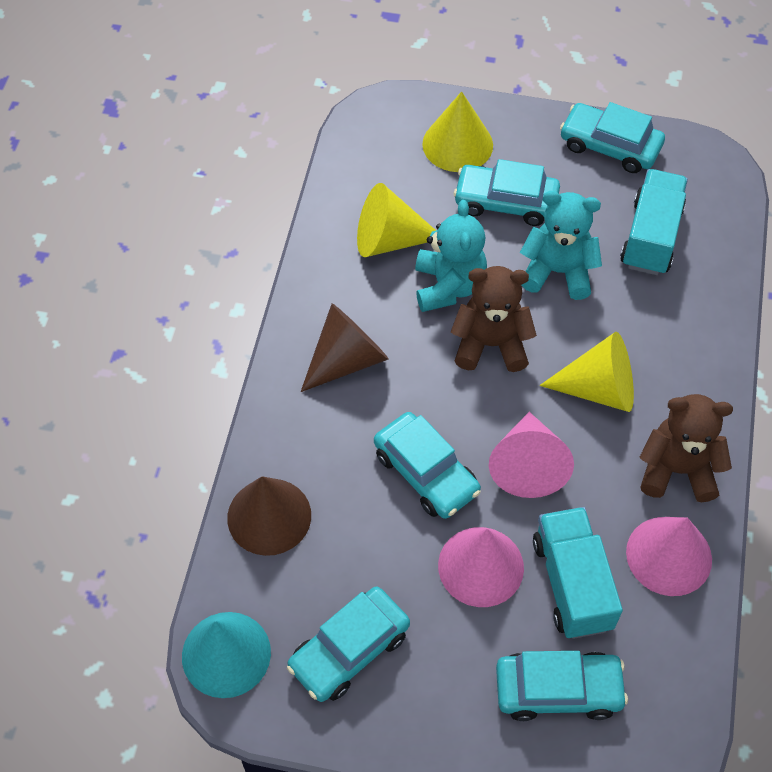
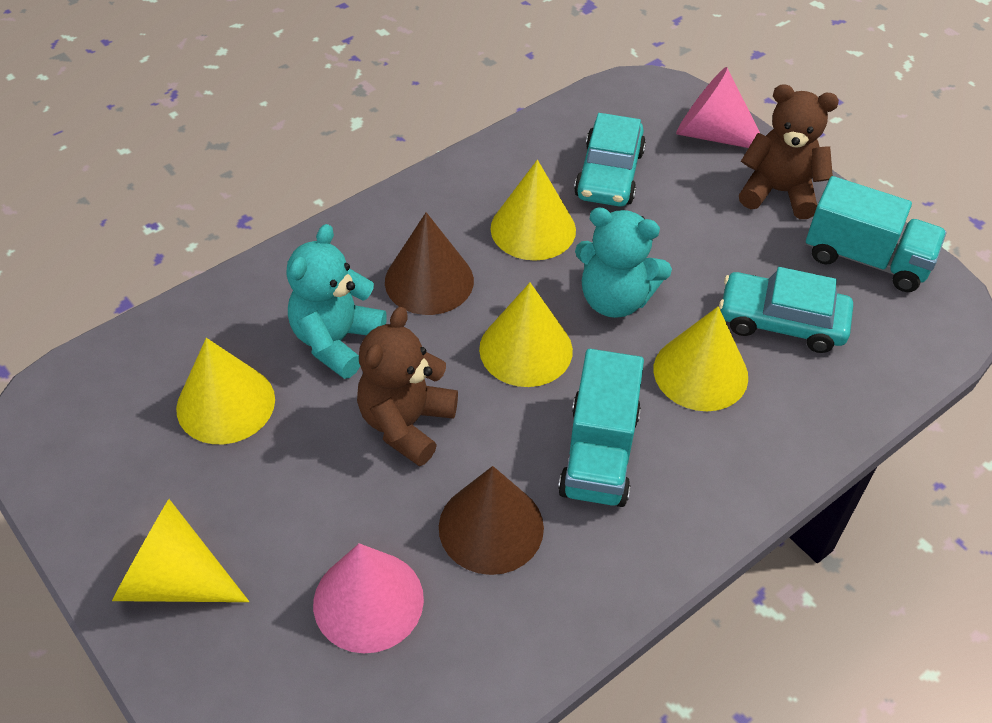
pink cone: [438,527,524,607] [489,412,574,498] [626,517,712,596] = 3 -> [313,543,424,653] [676,67,761,148] = 2
turquoise car: [287,587,410,702] [374,412,481,519] [454,159,560,226] [496,651,628,721] [560,102,665,173] = 5 -> [574,113,646,207] [719,267,853,353] = 2
turquoise cone: [182,612,271,698] = 1 -> none = 0
yellow cone: [357,183,436,257] [422,91,493,172] [540,332,634,412] = 3 -> [112,499,249,602] [176,338,275,444] [479,283,573,387] [490,160,576,261] [654,306,748,411] = 5

